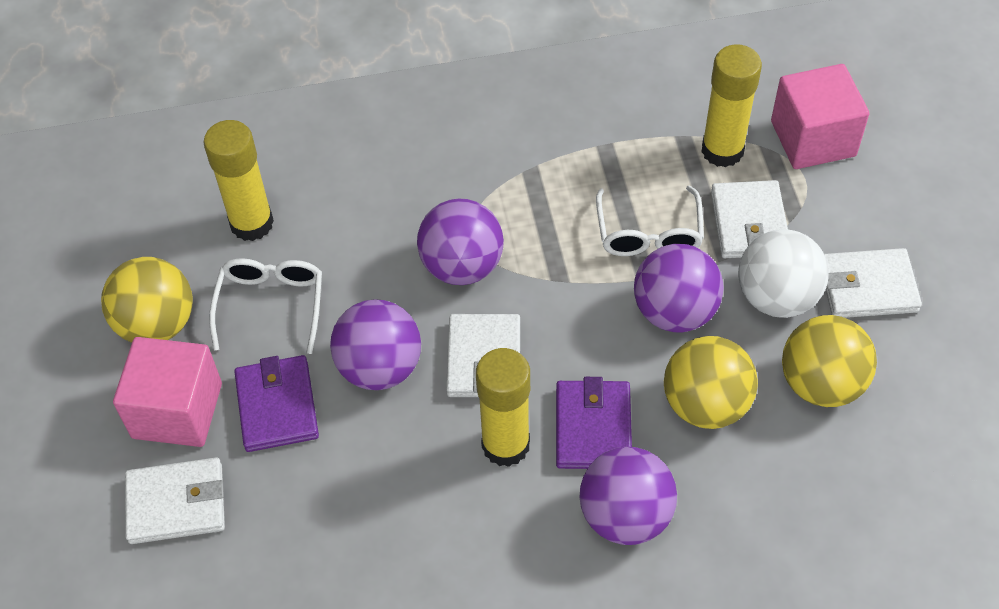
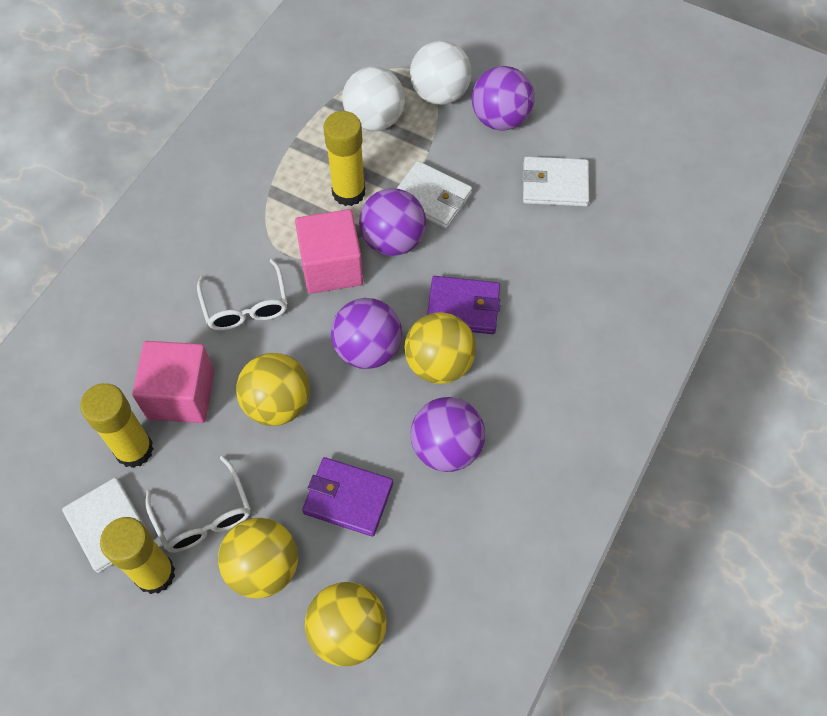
white ball: [738,229,829,318] = 1 -> [342,67,405,131] [410,41,472,105] = 2
white wallet: [125,458,225,544] [446,314,520,397] [711,180,788,258] [824,248,922,318] = 4 -> [62,477,147,573] [396,161,472,229] [522,156,589,207] = 3
yellow ball: [101,257,193,343] [664,336,758,429] [782,315,877,407] = 3 -> [218,518,298,599] [236,353,310,426] [305,582,387,666] [404,312,476,384] = 4

